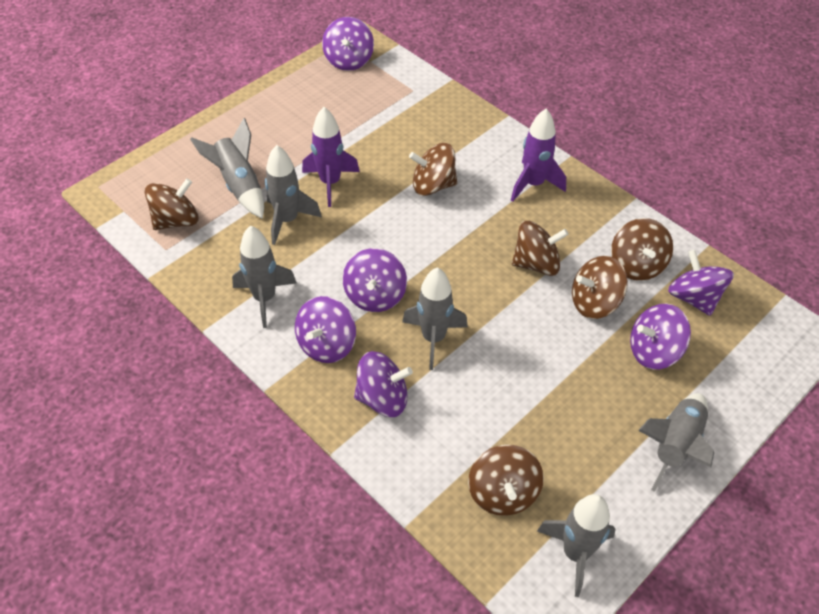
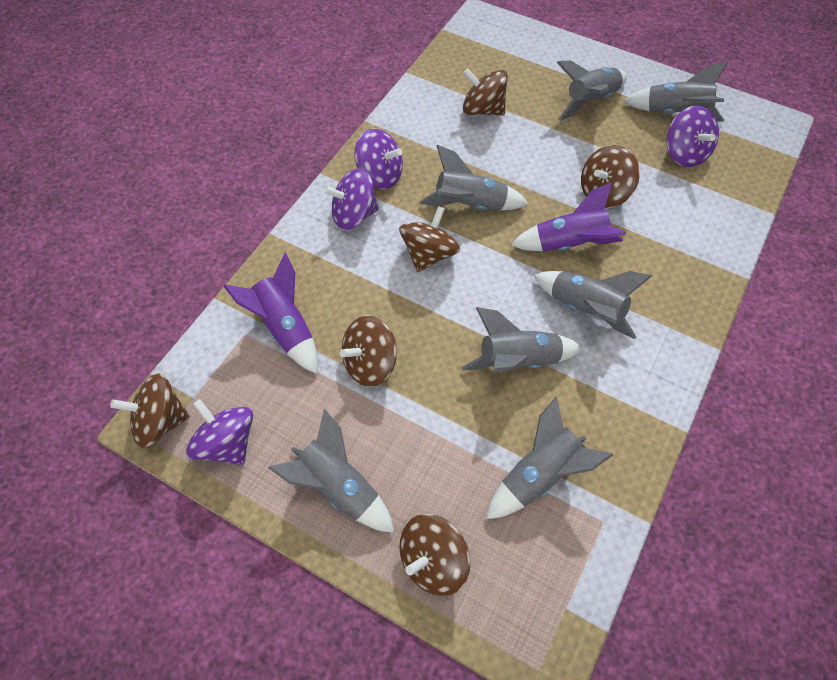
grey rocket: [190,118,264,219] [232,225,297,328] [265,145,322,245] [402,267,468,370] [537,494,616,597] [638,393,714,492] = 6 -> [269,409,395,533] [419,145,528,211] [462,307,583,372] [486,397,613,519] [533,271,652,339] [557,60,627,121] [623,62,728,122] = 7
purple spinning top: [295,296,356,363] [322,17,374,71] [343,248,407,312] [354,351,413,417] [630,304,691,370] [668,250,734,316] = 6 -> [186,399,253,465] [324,169,379,230] [355,128,403,189] [667,106,719,167] = 4

